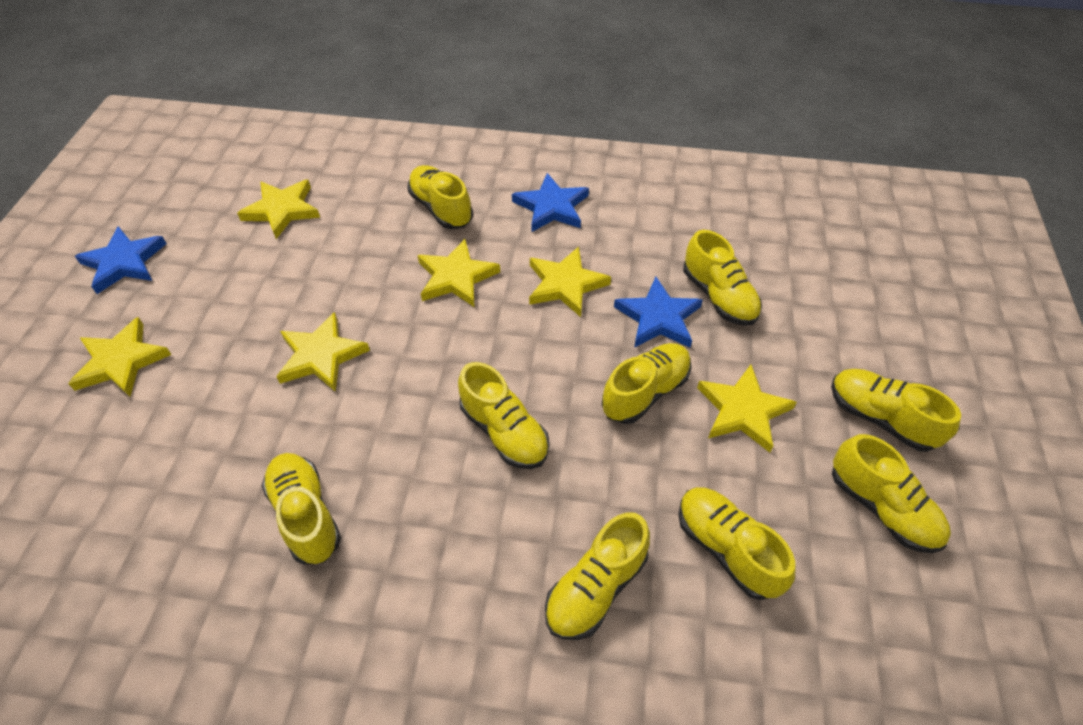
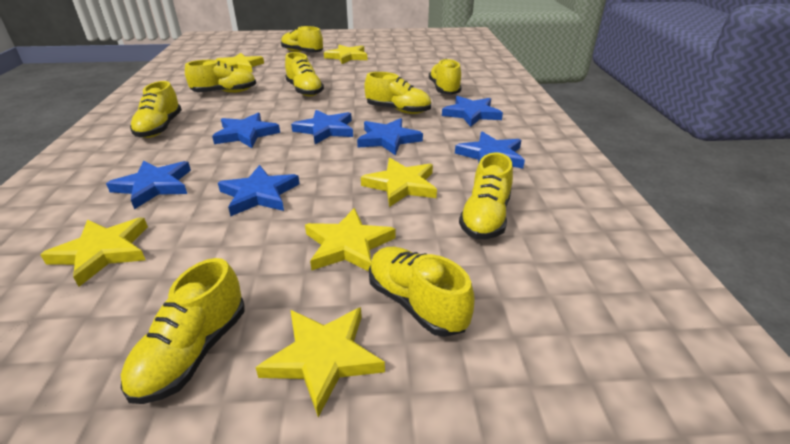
blue star: [75,226,167,294] [512,173,589,232] [614,277,703,348] = 3 -> [106,160,191,209] [212,113,280,148] [218,165,300,216] [291,110,353,144] [357,118,423,156] [442,96,503,127] [455,132,525,169] = 7

